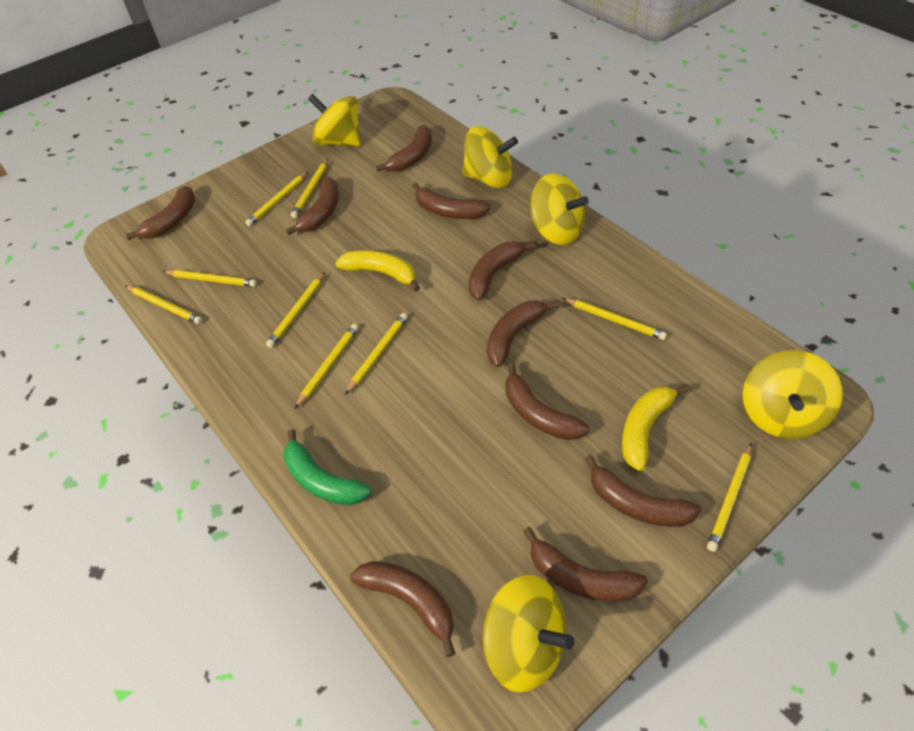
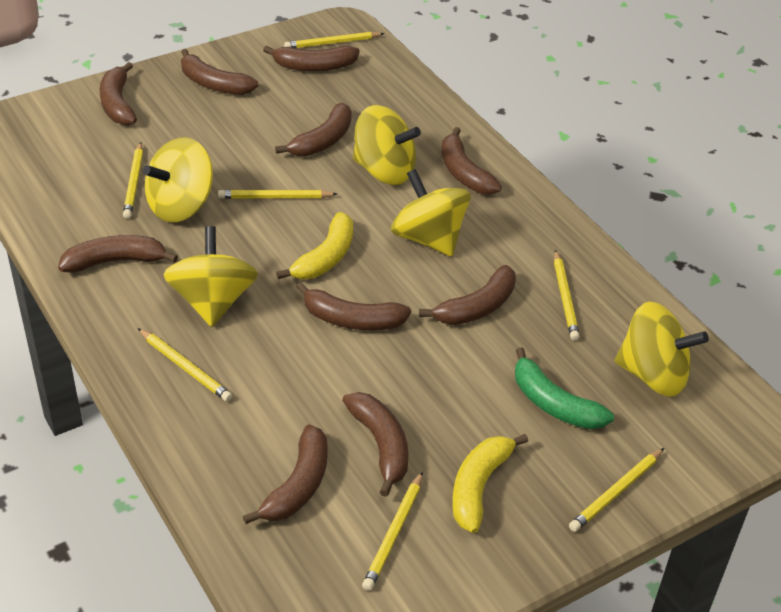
yellow pencil: [125,285,203,324] [162,270,257,287] [245,172,308,226] [266,272,325,348] [291,159,328,218] [295,324,359,409] [345,313,408,395] [563,298,667,340] [707,443,752,552] = 9 -> [123,142,143,219] [138,328,232,402] [218,190,337,199] [284,32,384,48] [362,472,423,591] [554,250,580,341] [569,448,664,532] = 7

